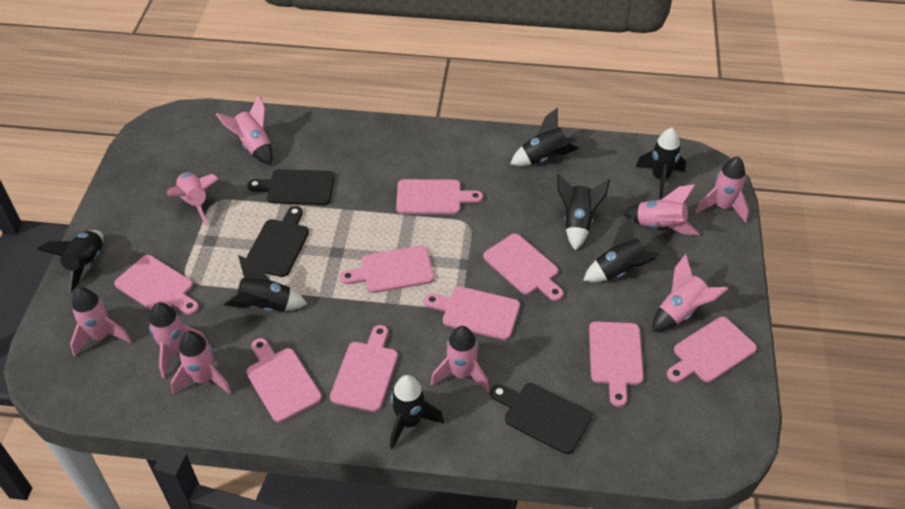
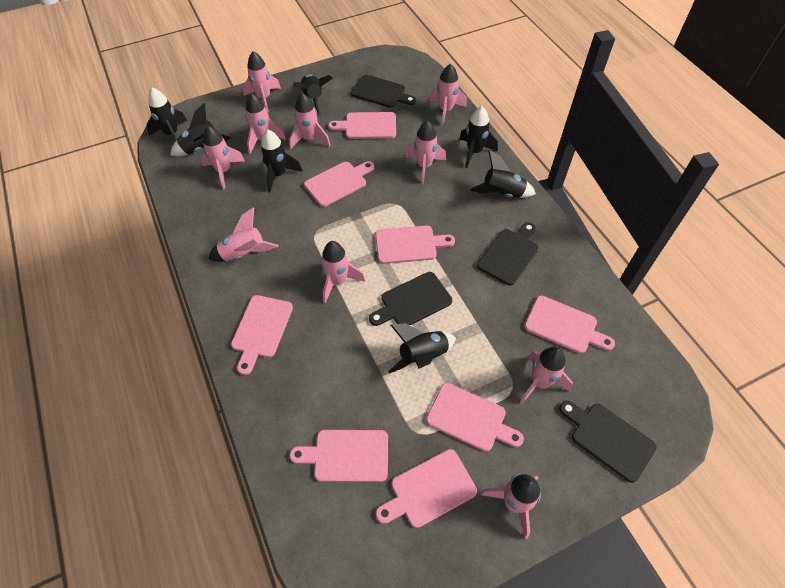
black cutting board: [246,206,309,277] [247,169,335,205] [490,383,592,454] = 3 -> [351,74,416,108] [369,272,452,326] [477,222,539,286] [559,401,657,483] = 4
pink cutting board: [114,255,199,315] [246,338,322,423] [330,325,398,412] [340,246,434,293] [396,179,483,214] [424,286,520,340] [483,234,564,301] [589,321,644,407] [667,317,757,383] = 9 -> [231,295,293,375] [290,430,388,482] [304,161,374,207] [328,112,396,139] [375,226,455,264] [376,449,477,528] [426,383,524,452] [524,296,615,354] = 8
pink rocket: [70,287,132,357] [149,302,208,378] [167,172,219,226] [171,331,232,395] [216,95,273,165] [431,326,489,393] [623,184,699,236] [652,254,728,332] [696,156,749,223] = 9 -> [201,126,245,189] [208,208,279,262] [242,51,281,112] [245,93,286,154] [289,93,331,149] [321,241,365,303] [405,121,446,184] [429,63,467,126] [480,474,541,539] [520,347,573,403] = 10

